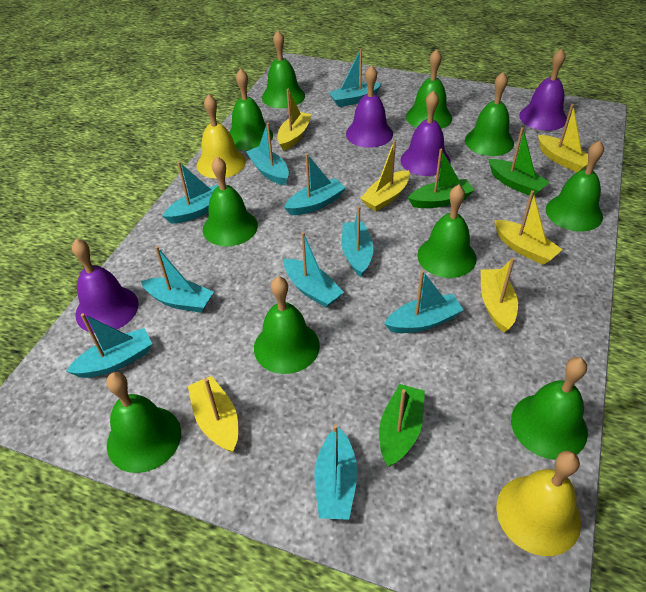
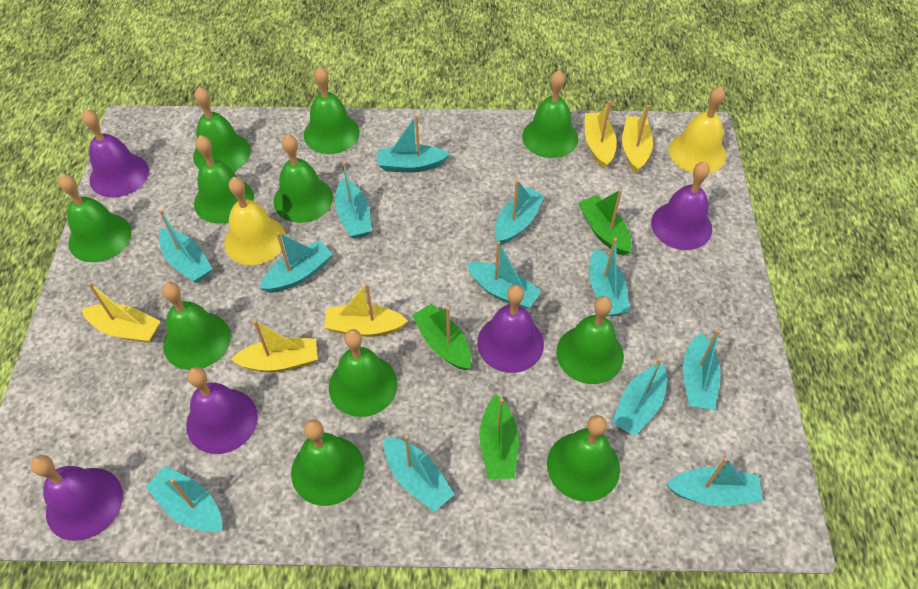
green bell: [106,372,181,473] [203,157,258,246] [229,69,273,150] [254,276,320,374] [262,31,305,108] [406,49,452,129] [417,185,477,278] [465,72,514,156] [511,357,588,460] [546,140,604,232] = 10 -> [58,174,131,262] [162,282,231,370] [193,87,251,171] [194,135,254,224] [273,134,333,223] [291,419,365,506] [304,66,360,154] [329,329,398,417] [522,70,578,158] [547,415,620,502] [556,296,624,384] = 11
purple bell: [72,239,139,333] [346,65,393,148] [401,90,451,176] [519,49,567,131] = 4 -> [31,455,123,541] [82,109,149,198] [186,367,258,454] [477,285,544,373] [651,162,712,250] = 5
turquoise boat: [66,313,152,378] [141,246,214,313] [163,161,218,224] [246,123,289,185] [284,153,346,215] [284,232,344,308] [315,425,357,520] [328,49,382,107] [341,206,373,277] [384,270,464,333] = 10 -> [145,466,222,532] [159,210,212,283] [259,232,333,293] [335,162,371,239] [377,115,450,172] [384,435,455,512] [467,241,541,309] [495,180,545,245] [589,238,630,316] [612,358,667,436] [666,457,763,506] [683,330,720,410] = 12
yellow boat: [188,376,238,452] [277,89,312,151] [360,141,410,211] [481,258,518,333] [494,190,563,265] [538,104,588,172] = 6 -> [81,282,161,343] [231,320,317,372] [324,283,408,337] [585,101,617,168] [622,105,653,173] = 5

